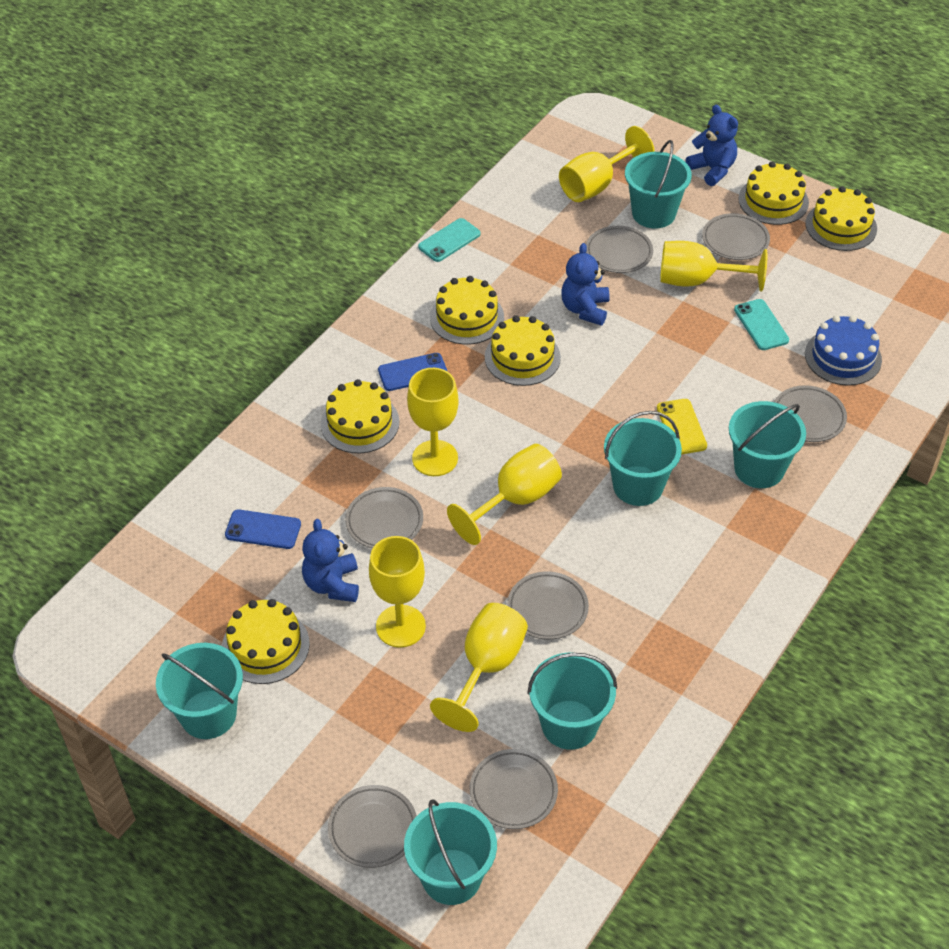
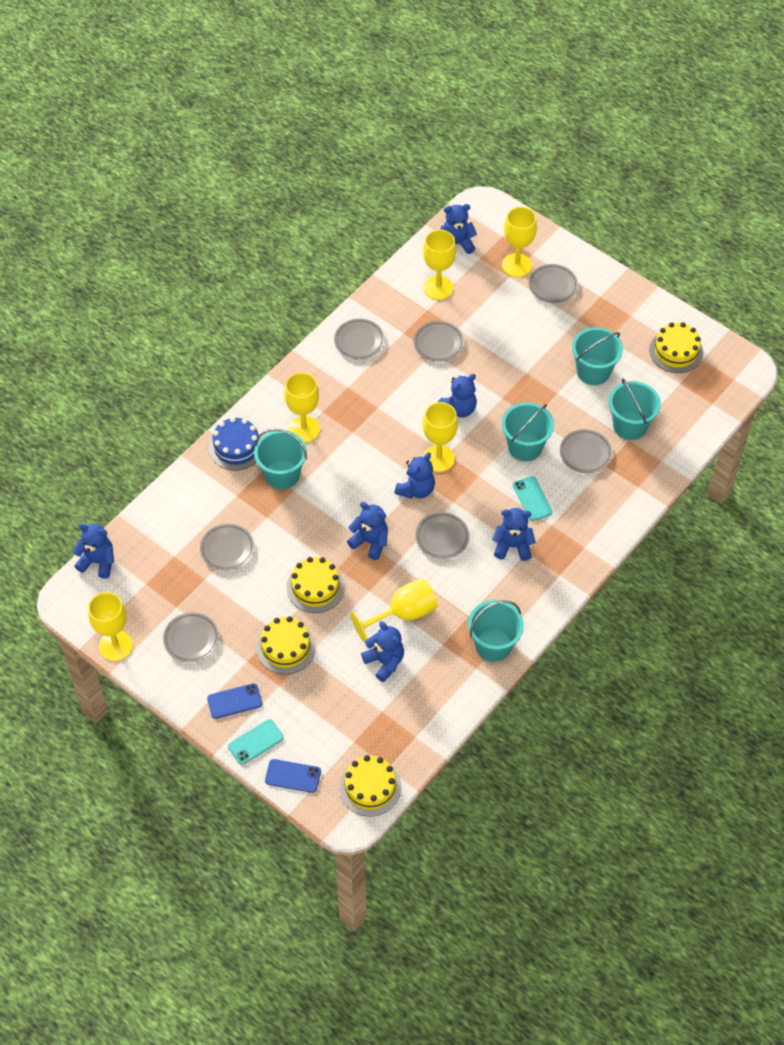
blue teddy bear: [302,519,359,602] [561,243,610,326] [686,105,738,186] = 3 -> [73,524,114,579] [347,502,388,560] [361,621,404,682] [394,452,435,499] [438,374,477,418] [440,204,477,254] [492,508,536,561] = 7
turquoise bucket: [156,643,243,739] [404,800,497,905] [527,653,617,750] [604,411,682,506] [625,140,692,229] [729,401,806,488] = 6 -> [254,429,307,490] [468,600,524,662] [502,402,554,461] [572,327,623,385] [609,379,661,440] = 5
yellow cake: [222,599,310,684] [321,379,399,453] [430,276,504,345] [485,315,561,386] [738,161,809,225] [806,186,877,251] = 6 -> [256,616,316,674] [287,557,345,613] [339,755,401,816] [649,322,703,373] = 4
yellow phone: [657,399,707,454] = 1 -> none = 0

